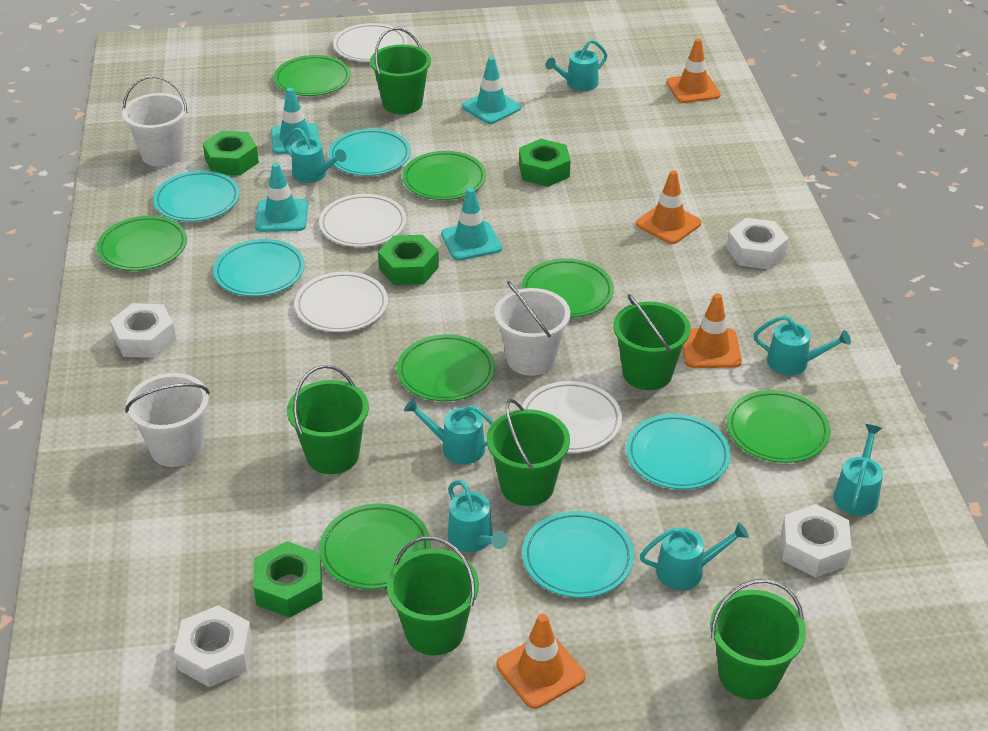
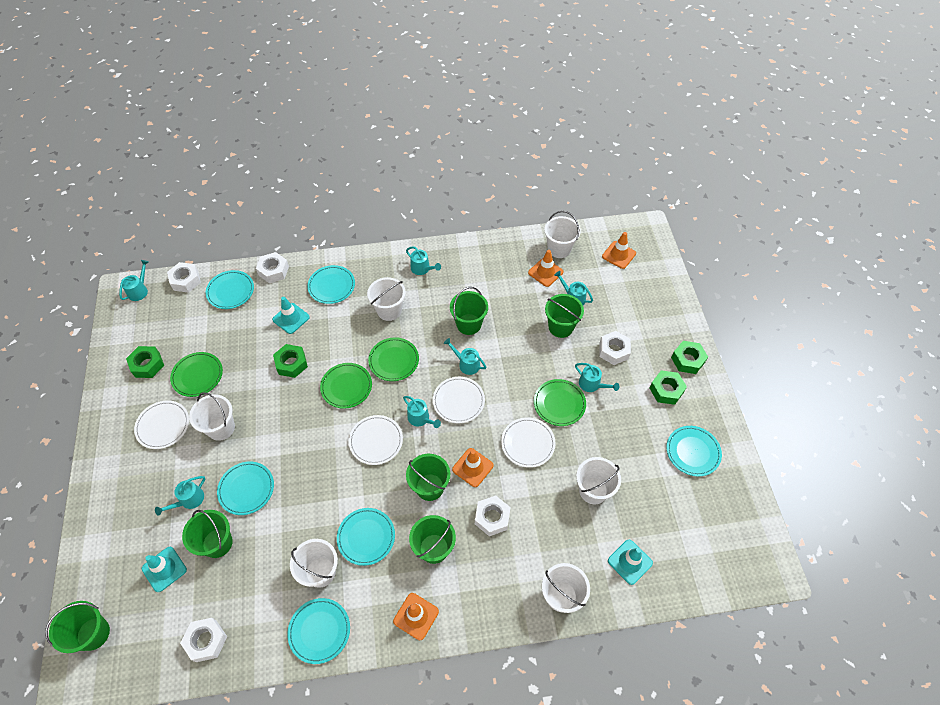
green plate: [97,216,187,271] [274,55,351,96] [319,504,431,589] [397,334,495,401] [402,151,486,200] [522,258,614,318] [727,390,830,463] = 7 -> [170,352,223,397] [320,363,372,409] [368,337,419,381] [534,379,586,426] = 4
turquoise plate: [153,171,240,222] [213,239,305,296] [328,129,411,176] [522,511,634,598] [626,414,731,489] = 5 -> [206,270,254,309] [217,462,274,515] [287,598,350,664] [307,265,355,304] [337,508,395,566] [667,426,722,476] = 6
turquoise traffic cone: [255,163,308,232] [271,88,319,154] [441,188,502,261] [462,57,521,124] = 4 -> [142,547,187,592] [272,297,310,334] [608,540,653,585] = 3
white bucket: [122,76,188,167] [125,373,210,467] [494,281,570,376] = 3 -> [189,392,235,441] [290,539,338,588] [367,277,405,321] [542,563,590,613] [544,211,581,258] [576,457,621,504] = 6
white nut: [110,303,176,358] [174,605,252,687] [727,218,789,269] [781,504,852,578] = 4 -> [167,262,201,293] [180,618,227,662] [256,252,289,283] [475,495,511,536] [599,331,631,365] = 5

